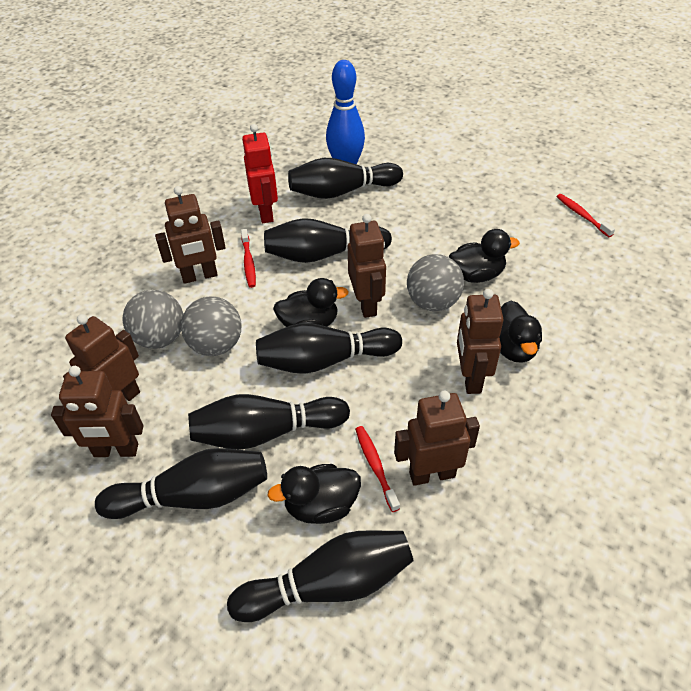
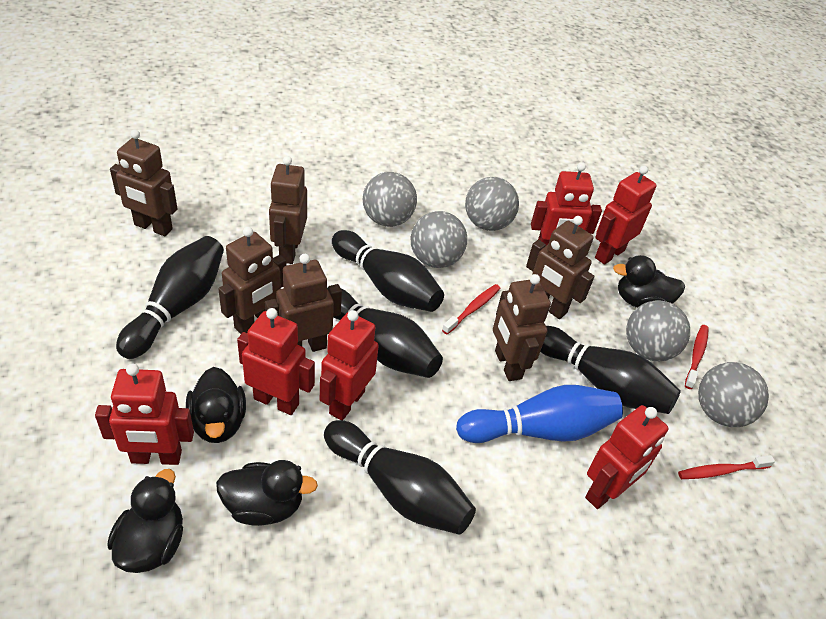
black bowling pin: [95,448,267,519] [188,394,350,450] [227,530,414,622] [256,323,402,374] [264,218,392,263] [288,158,403,199] = 6 -> [116,236,224,359] [324,420,476,535] [327,287,443,378] [332,230,444,312] [540,326,681,414] = 5
grey ball: [122,290,183,349] [181,297,241,356] [407,254,464,311] = 3 -> [363,172,417,227] [411,211,467,268] [465,177,519,231] [626,300,690,361] [698,362,769,427] = 5
red robot: [242,124,278,223] = 1 -> [95,364,194,465] [237,308,315,415] [320,310,379,420] [531,162,602,245] [585,405,668,509] [595,166,657,265] = 6

